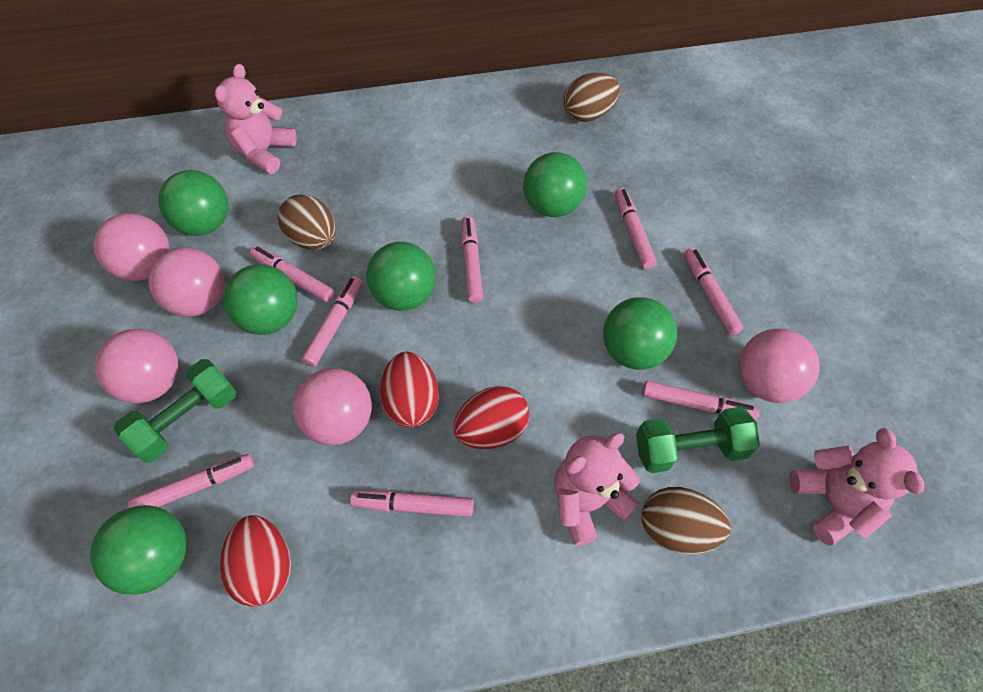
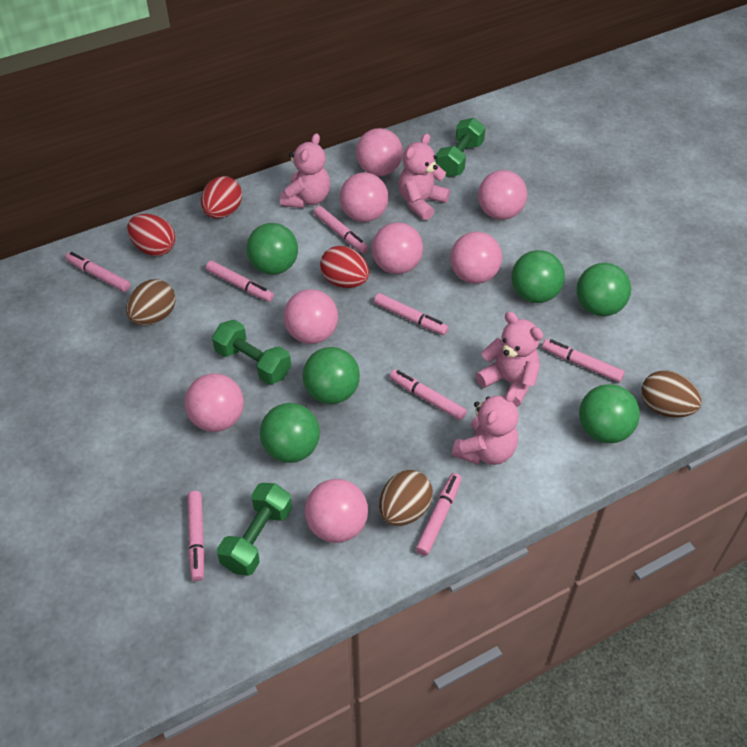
green dumbbell: [114,359,236,463] [636,407,760,473] = 2 -> [212,320,291,385] [217,483,292,576] [436,118,485,177] = 3
pink ball: [94,213,170,281] [95,329,178,403] [148,247,224,317] [293,368,372,445] [739,329,820,403] = 5 -> [185,373,244,432] [283,289,338,344] [305,479,368,543] [340,172,389,222] [356,128,403,176] [372,222,423,274] [450,232,502,284] [478,170,527,220] = 8
pink teddy bear: [215,64,297,174] [554,433,640,546] [789,428,924,545] = 3 -> [280,133,330,208] [398,134,450,221] [452,389,518,465] [476,312,543,407] = 4

